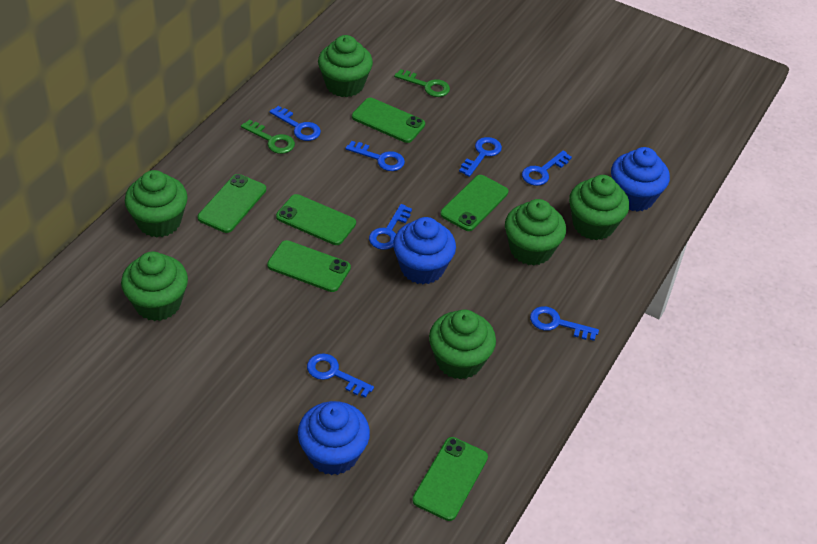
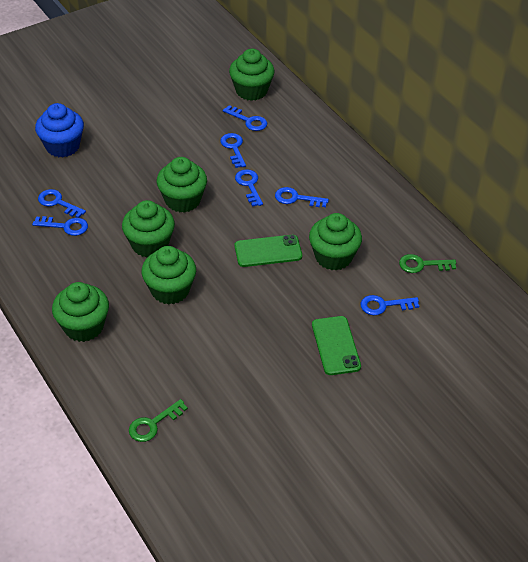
blue cupcake: [298,401,370,475] [393,217,456,284] [611,147,670,212] = 3 -> [35,103,84,157] = 1
green phone: [197,174,266,233] [267,240,351,292] [276,194,356,245] [352,98,425,143] [412,437,488,521] [440,175,508,231] = 6 -> [235,235,302,267] [312,316,361,375] = 2

